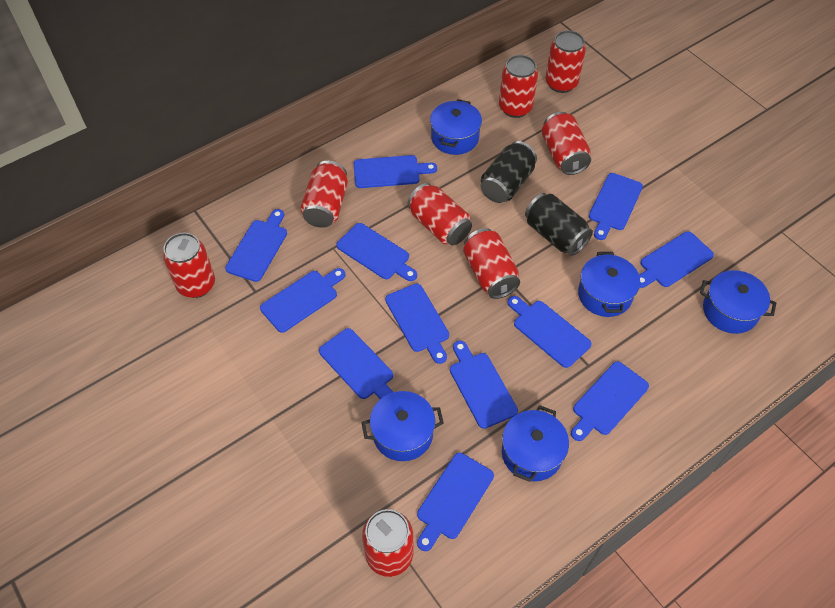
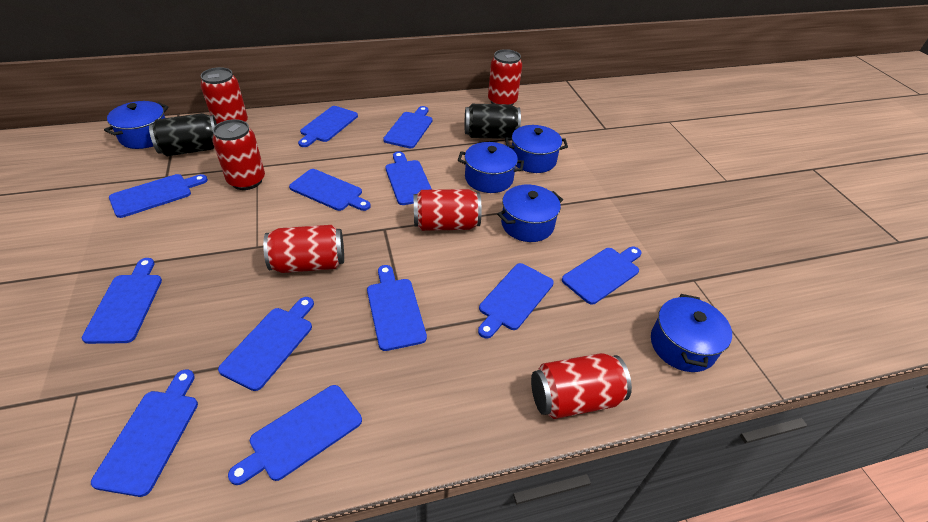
red can: [163,233,215,298] [301,161,348,228] [362,509,413,577] [407,183,472,245] [463,228,520,299] [499,55,538,118] [542,112,591,175] [545,30,586,93] = 8 -> [200,67,248,124] [212,119,265,190] [263,225,344,273] [413,189,482,231] [488,49,522,106] [531,353,632,419] = 6

